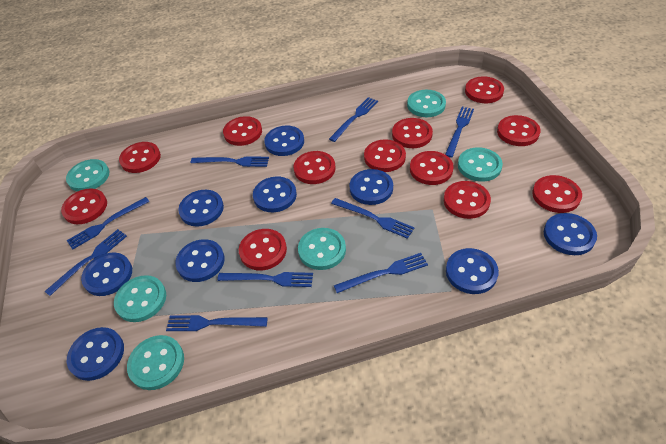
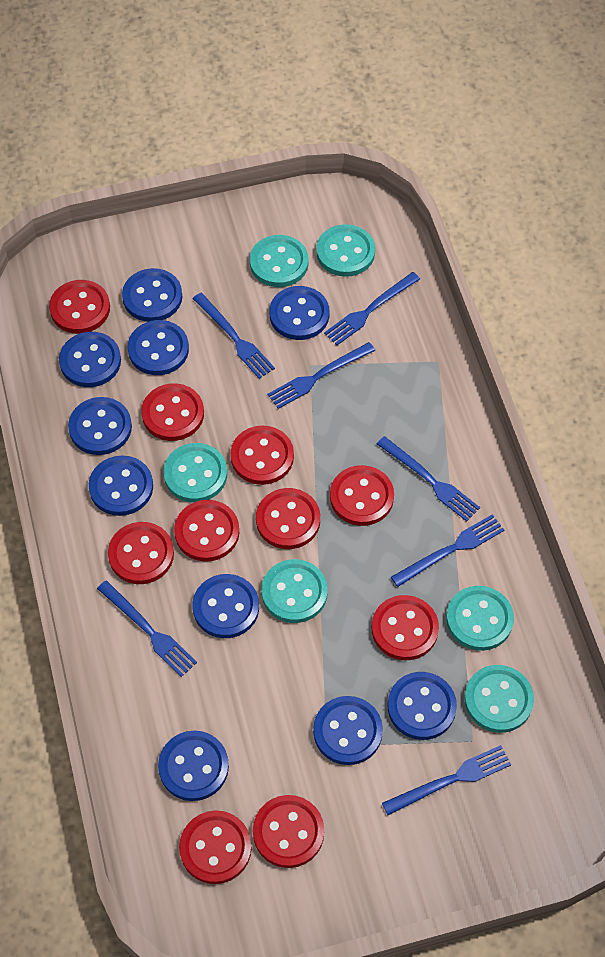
blue button: [67,327,124,381] [81,252,132,296] [175,239,225,282] [178,190,224,227] [253,177,297,212] [264,126,304,156] [350,169,393,205] [446,248,499,294] [544,213,597,255] = 9 -> [59,332,121,387] [68,397,132,455] [89,455,153,516] [122,268,182,322] [128,320,189,375] [158,731,229,801] [193,574,259,638] [269,286,330,340] [313,696,383,765] [388,672,457,740] = 10
blue fork: [45,229,127,296] [67,197,150,250] [166,315,268,331] [191,156,269,167] [217,272,313,287] [329,97,378,142] [331,198,415,239] [334,253,428,293] [445,107,474,158] = 9 -> [97,580,197,677] [193,293,275,379] [268,342,375,409] [324,272,420,345] [377,436,480,521] [382,745,511,815] [391,514,504,587] = 7
red button: [61,188,107,224] [119,142,161,173] [223,116,262,146] [239,229,287,270] [293,151,335,184] [364,139,406,172] [392,118,433,148] [410,151,454,185] [444,181,491,219] [465,76,504,103] [497,115,541,146] [532,175,582,213] = 12 -> [49,280,110,334] [108,522,174,584] [141,383,204,441] [174,500,239,562] [179,810,252,884] [230,426,294,485] [253,795,324,868] [256,488,320,549] [330,465,394,526] [372,595,439,660] = 10

